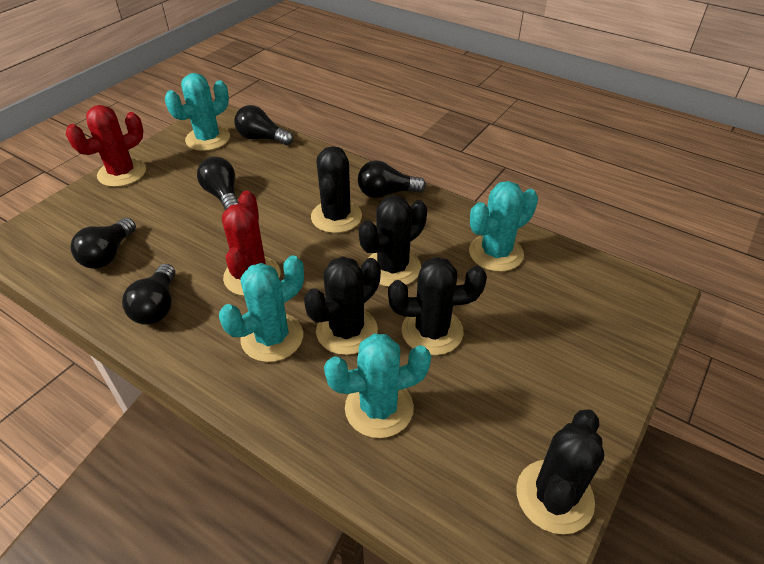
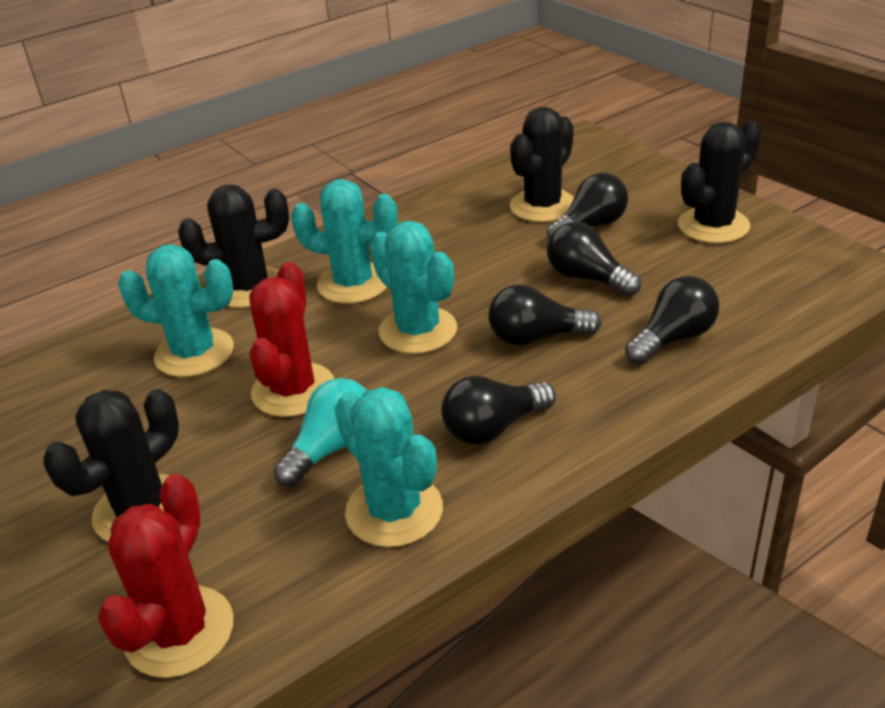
black cactus: [304,256,381,355] [311,146,362,233] [358,195,427,287] [388,257,487,355] [516,409,604,534] = 5 -> [43,389,179,542] [178,184,289,308] [510,107,574,222] [678,120,762,244] = 4
turquoise light bulb: none = 0 -> [273,378,367,487] = 1

